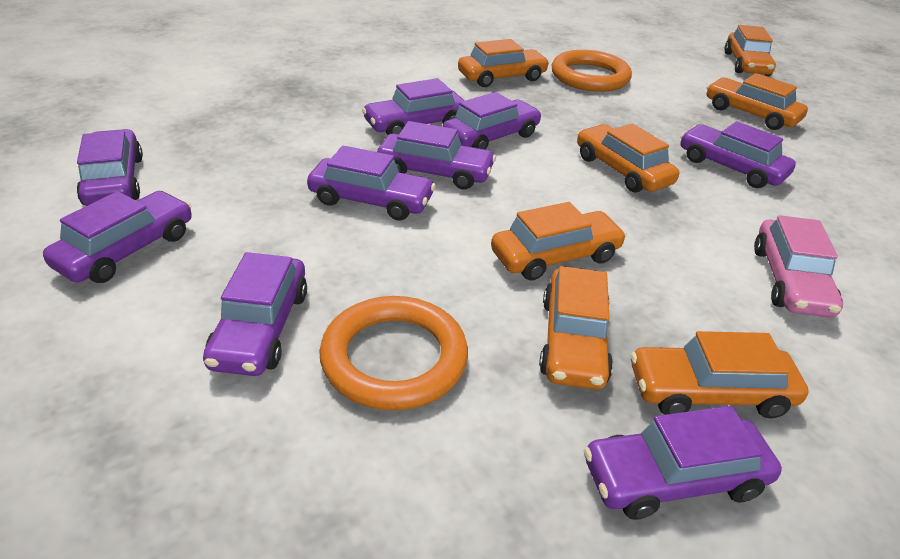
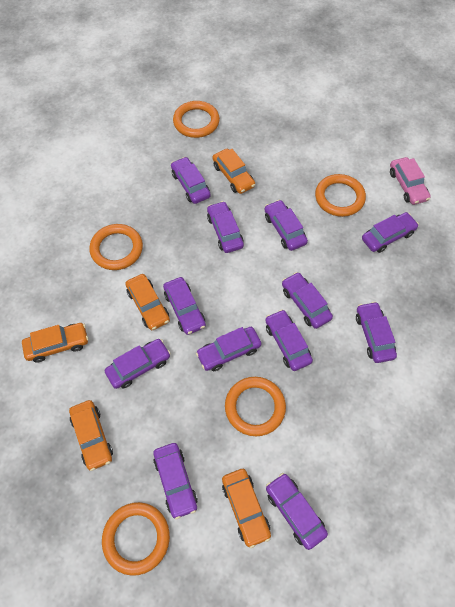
orange car: [458,39,550,87] [491,202,626,281] [539,266,613,390] [577,124,679,193] [631,331,809,418] [707,73,808,130] [725,25,776,76] = 7 -> [22,323,88,362] [69,400,113,471] [125,274,170,330] [213,149,255,194] [222,469,271,548] = 5
orange ring: [319,296,468,410] [552,50,632,92] = 2 -> [89,224,143,270] [102,502,170,576] [173,101,220,138] [225,377,286,436] [315,174,366,217] = 5
purple car: [43,191,192,283] [77,129,143,206] [203,252,307,376] [307,146,436,221] [362,78,465,135] [377,121,496,189] [442,92,542,150] [584,406,782,520] [681,121,796,188] = 9 -> [105,339,171,389] [153,443,198,519] [163,277,206,335] [171,157,211,204] [196,327,261,371] [207,201,244,253] [264,200,308,251] [265,309,313,371] [266,473,328,550] [282,272,333,329] [356,301,397,363] [362,212,419,253] = 12

